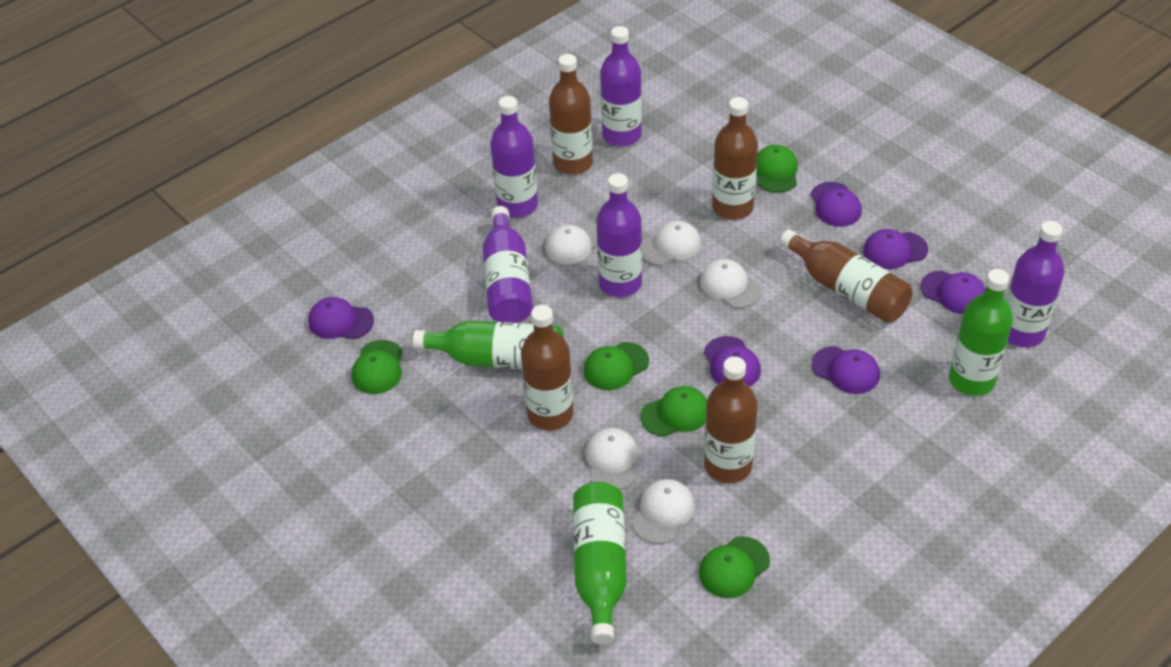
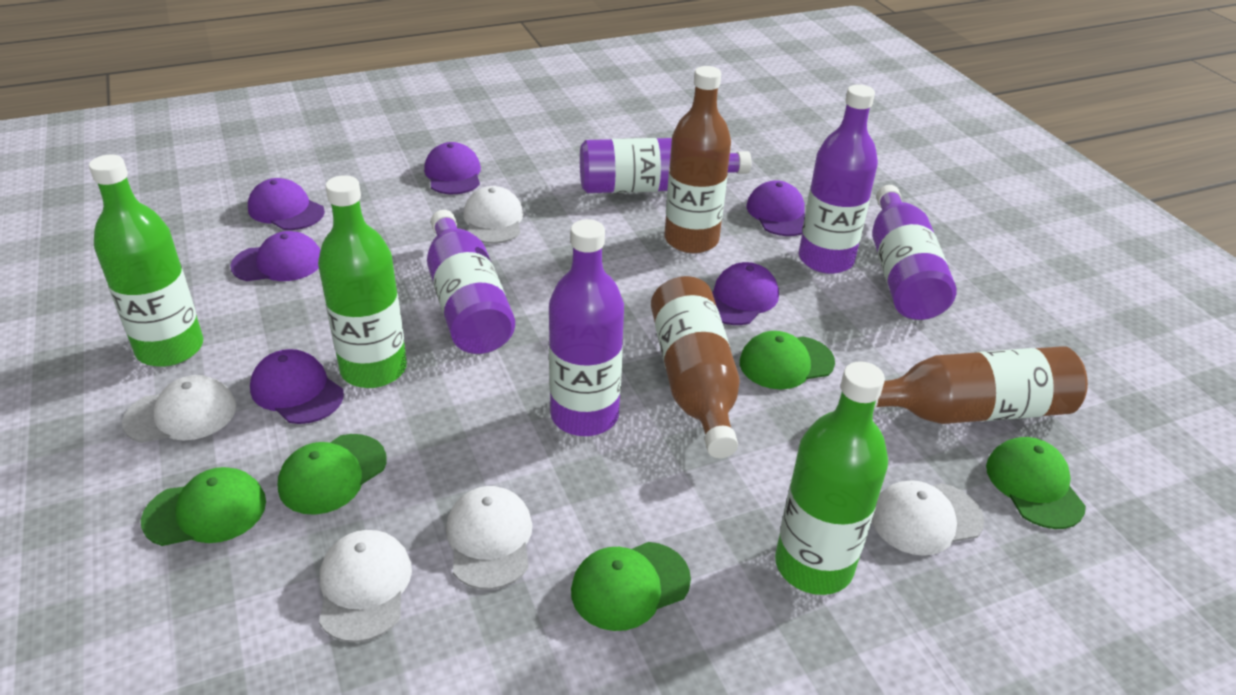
brown bottle: [521,305,574,430] [549,54,593,175] [704,356,758,483] [712,97,758,220] [780,230,912,323] = 5 -> [651,276,740,458] [664,66,731,253] [874,346,1088,424] = 3

